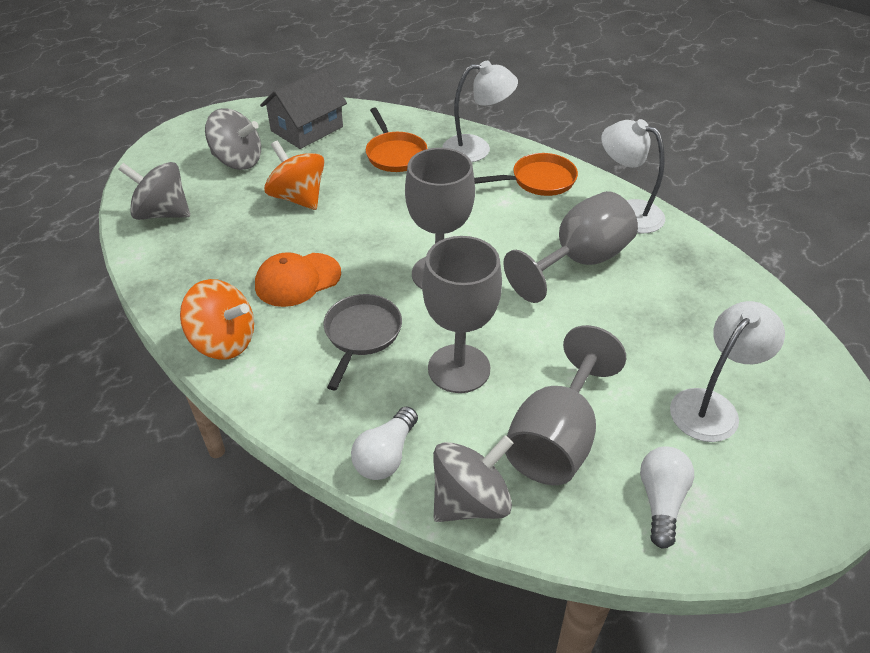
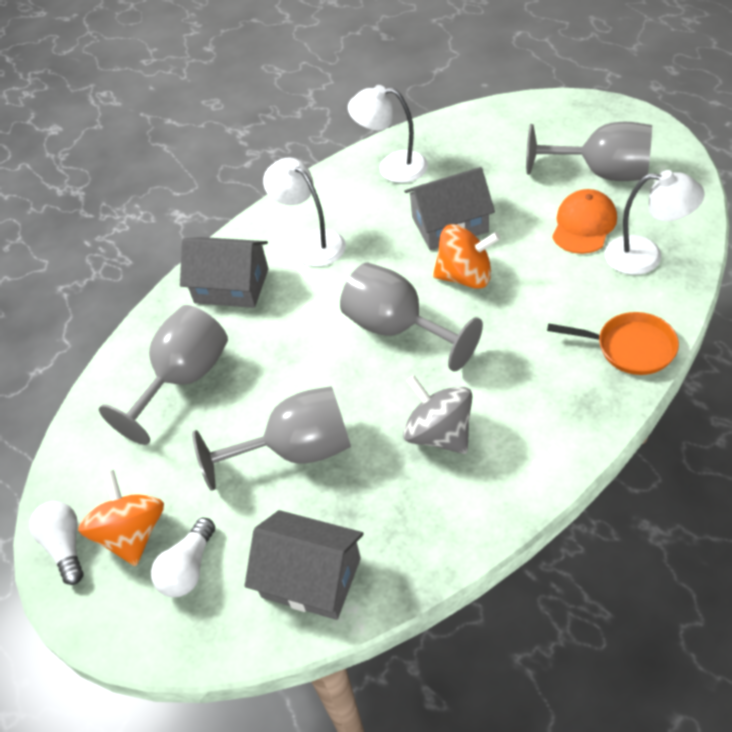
grey house: [260,68,347,149] = 1 -> [180,237,269,308] [245,510,364,620] [404,167,495,250] = 3
grey pan: [323,294,402,390] = 1 -> none = 0
grey spinning top: [118,162,190,220] [205,109,261,170] [433,436,514,522] = 3 -> [403,375,472,454] = 1
orange pan: [366,108,428,172] [474,153,578,196] = 2 -> [547,312,679,375] = 1

